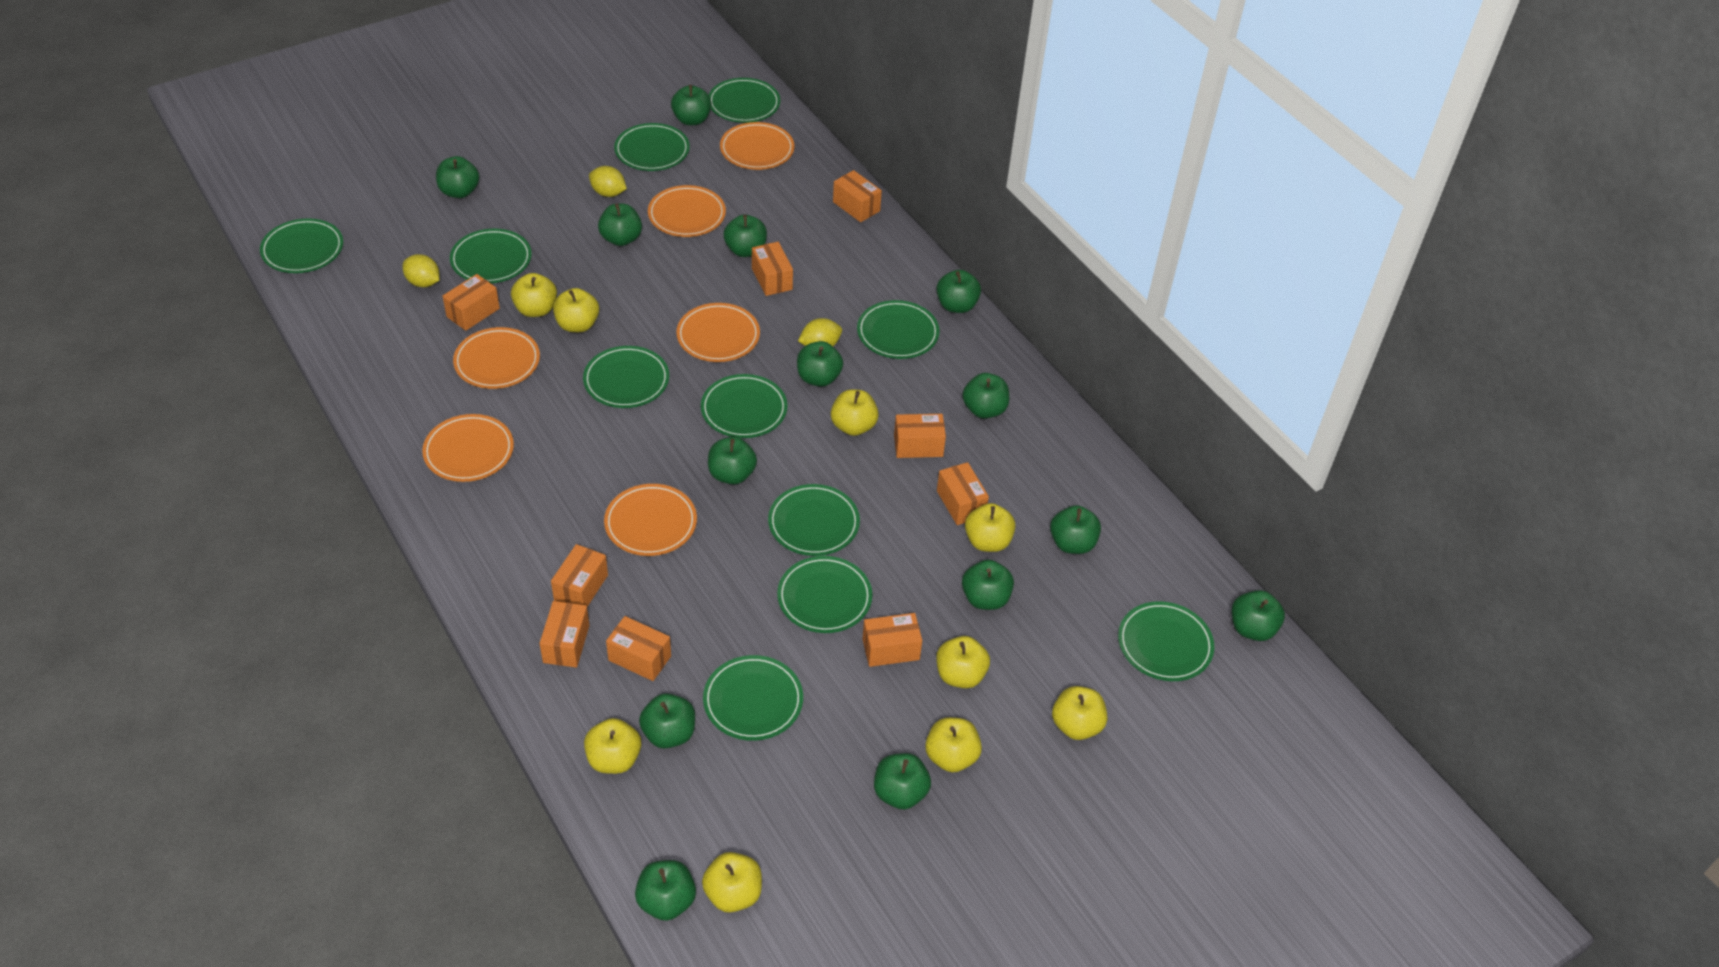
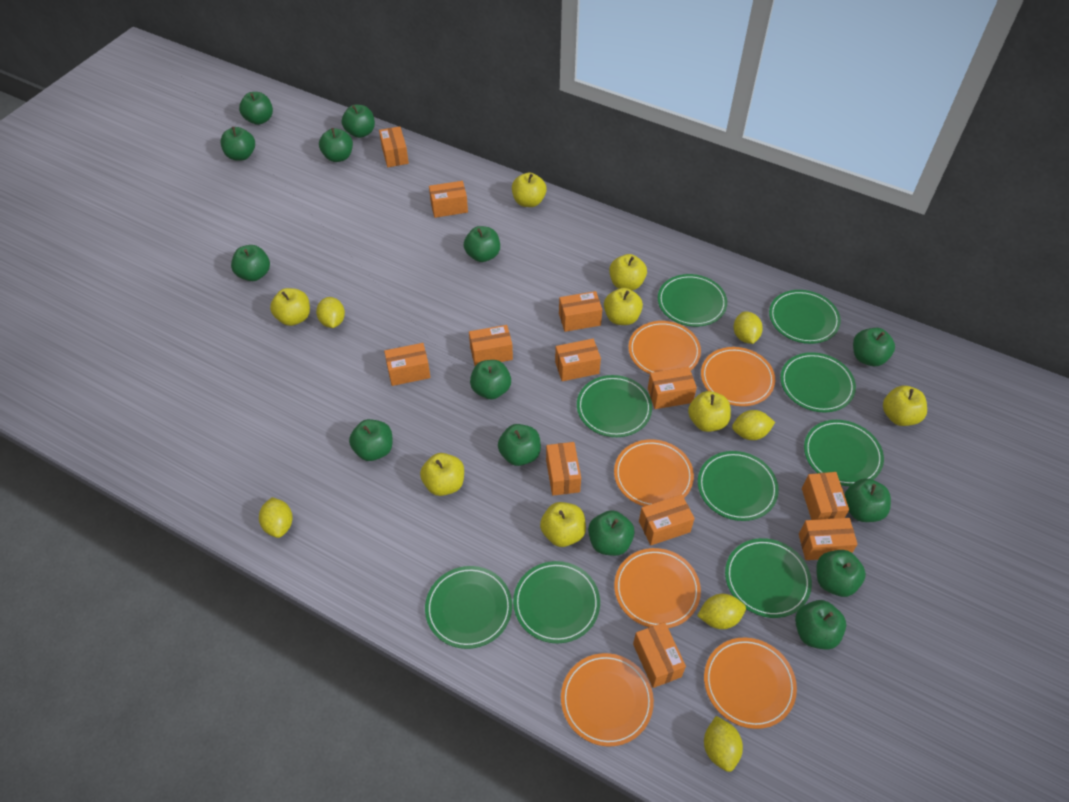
green plate: [260,218,343,273] [450,229,532,283] [583,346,669,408] [614,123,690,171] [701,374,788,438] [703,655,803,741] [709,78,780,123] [768,484,860,556] [777,556,872,633] [857,300,939,359] [1118,601,1214,681] = 11 -> [425,566,512,649] [513,561,600,643] [577,375,652,437] [658,274,727,327] [698,451,779,521] [725,538,812,618] [769,290,841,344] [780,352,856,412] [804,420,884,486] = 9
orange box: [443,274,500,331] [540,601,590,668] [551,544,608,607] [606,616,671,681] [752,242,793,296] [833,170,882,222] [863,613,922,667] [894,414,946,458] [937,462,989,525] = 9 -> [379,126,409,167] [384,343,431,386] [429,181,468,218] [469,325,513,366] [546,442,581,496] [555,339,601,381] [559,291,602,332] [633,622,686,688] [639,494,695,545] [648,367,697,409] [799,518,858,560] [802,472,849,520] = 12
yellow apple: [511,273,557,317] [553,288,599,332] [584,718,641,774] [702,852,762,913] [831,389,879,436] [925,717,982,772] [936,636,990,688] [965,503,1016,552] [1052,686,1107,740] = 9 -> [270,288,310,326] [420,453,464,496] [512,173,547,207] [540,502,586,547] [604,288,643,325] [609,254,647,290] [688,391,731,432] [883,386,927,426] = 8
yellow lemon: [403,254,439,287] [589,166,627,197] [798,318,842,346] = 3 -> [259,497,293,538] [316,297,345,328] [697,594,746,629] [704,716,743,772] [732,410,775,440] [734,312,763,344] = 6

